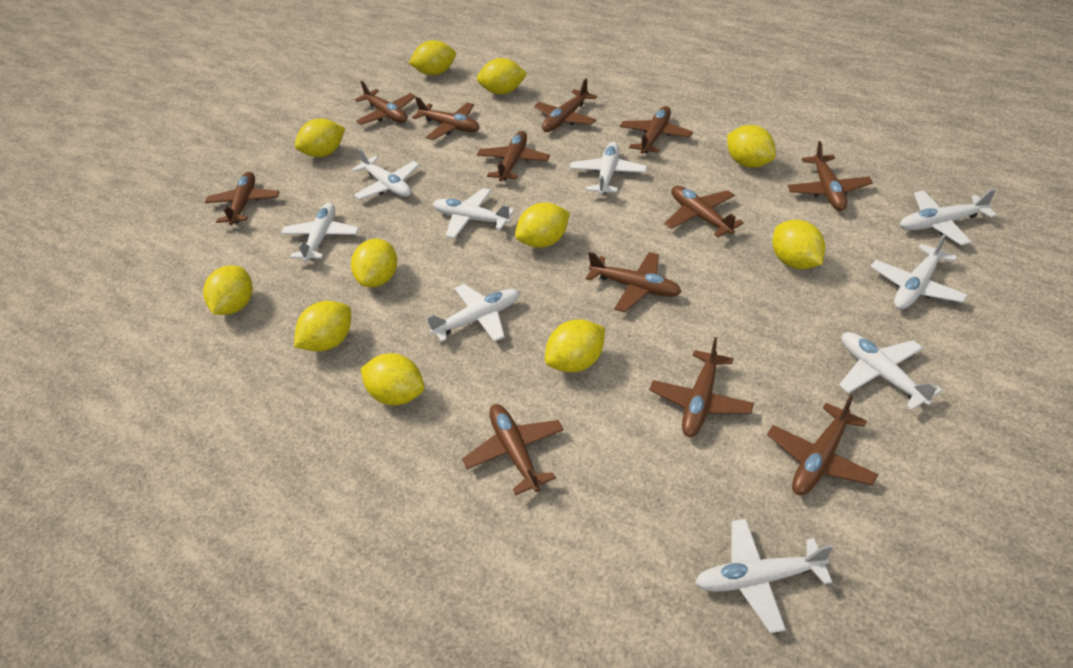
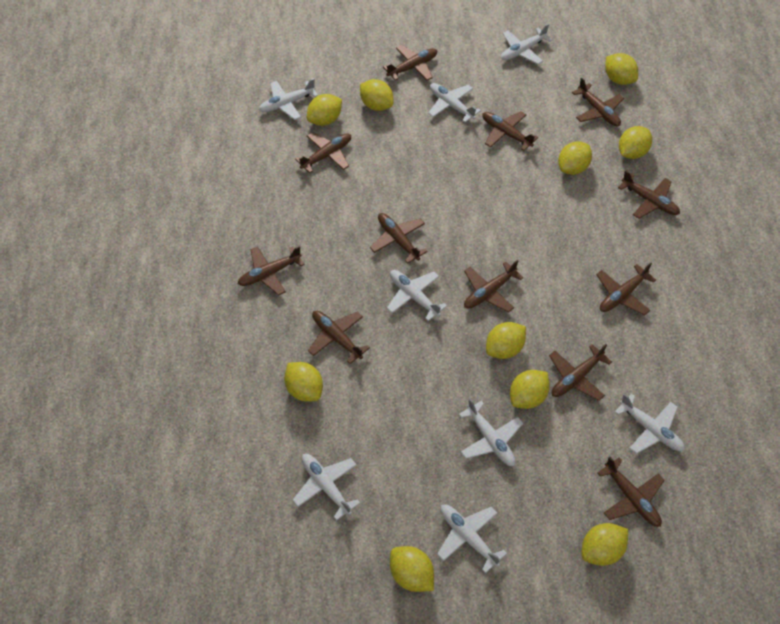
white plane: [281,203,359,262] [352,148,419,200] [426,284,520,342] [433,188,515,239] [570,142,647,195] [695,519,833,633] [839,332,942,410] [870,233,968,310] [900,189,997,245] = 9 -> [259,78,318,120] [293,454,360,521] [387,270,447,321] [428,83,481,122] [437,504,507,573] [459,398,523,466] [501,24,553,64] [615,394,685,454] = 8
yellow lemon: [203,265,253,315] [294,301,351,352] [295,119,345,157] [351,239,397,287] [361,353,424,406] [409,40,456,75] [477,58,527,95] [515,202,570,248] [545,319,605,372] [727,125,776,168] [772,220,825,269] = 11 -> [284,362,323,402] [307,94,342,126] [360,79,394,111] [390,546,434,592] [486,322,526,359] [510,370,550,409] [558,141,592,175] [581,523,628,566] [605,53,638,85] [619,126,652,159] = 10

